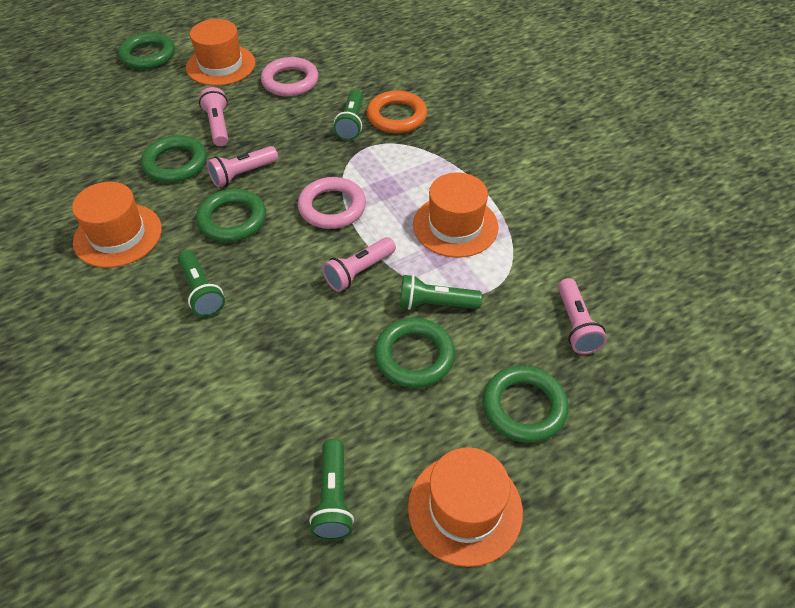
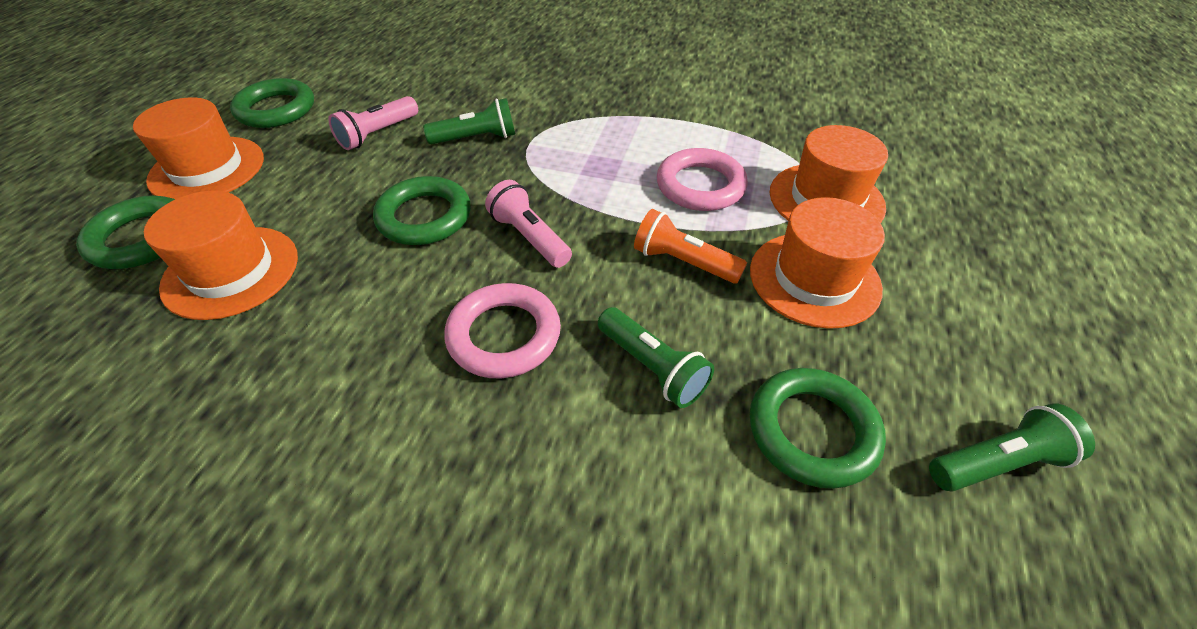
green flashlight: [177,250,225,317] [309,439,354,541] [334,89,363,140] [400,275,482,310] = 4 -> [423,98,515,145] [598,307,714,408] [929,403,1095,492] = 3
green ring: [118,32,175,70] [141,135,207,183] [196,189,266,242] [374,318,455,388] [483,366,569,443] = 5 -> [76,196,175,269] [230,78,314,128] [373,176,471,245] [750,368,886,489] = 4
orange flashlight: none = 0 -> [634,209,747,283] = 1
orange ring: [367,90,427,133] = 1 -> none = 0
pink flashlight: [199,87,228,146] [207,146,278,188] [322,237,396,292] [558,278,607,354] = 4 -> [328,96,418,150] [485,180,572,268] = 2

